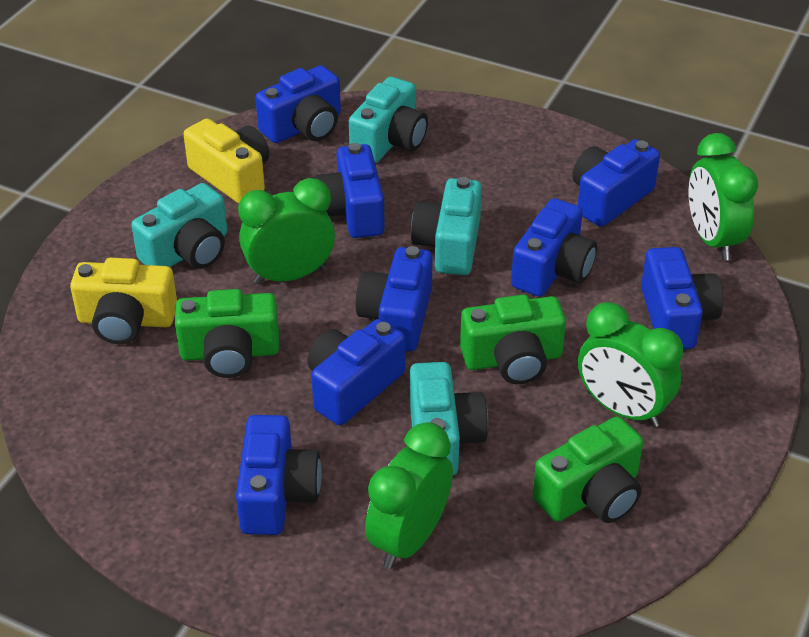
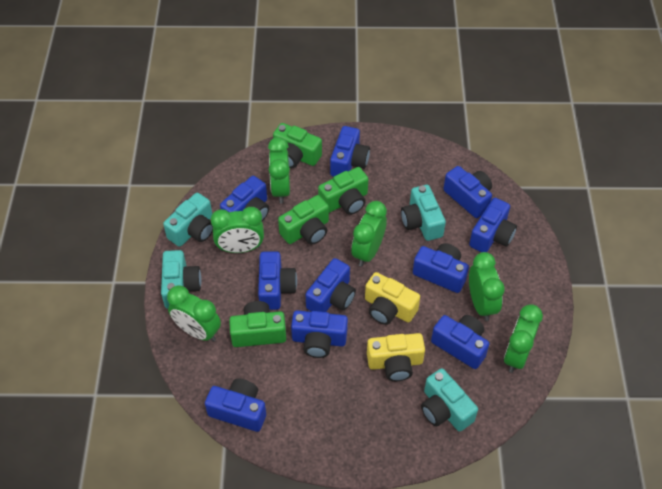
blue camera: [236,415,322,535] [255,65,341,143] [307,319,405,425] [315,143,385,238] [356,246,432,351] [511,198,597,297] [572,139,660,227] [641,247,723,349] = 8 -> [205,378,266,432] [220,176,269,221] [258,251,297,310] [291,310,348,358] [306,258,356,312] [330,126,370,177] [413,243,469,293] [431,315,489,369] [443,166,492,218] [469,198,517,252] = 10
green camera: [175,289,279,378] [460,295,566,384] [533,416,643,523] = 3 -> [229,301,286,347] [273,123,322,168] [278,195,329,245] [318,167,368,215] = 4
green clock: [238,178,335,285] [365,422,453,569] [578,302,683,427] [688,133,758,261] = 4 -> [167,285,221,342] [211,207,264,253] [268,137,290,203] [351,201,387,267] [469,252,505,321] [504,304,543,373] = 6

